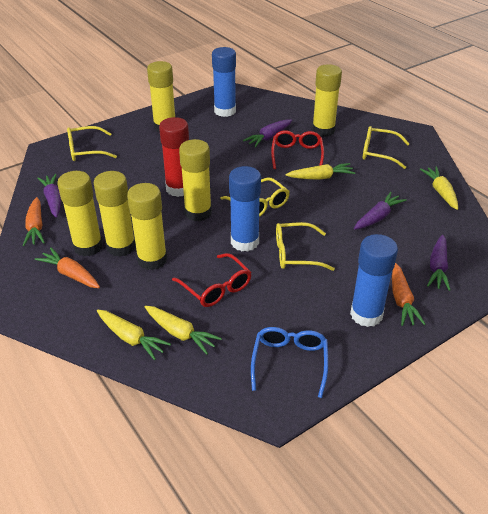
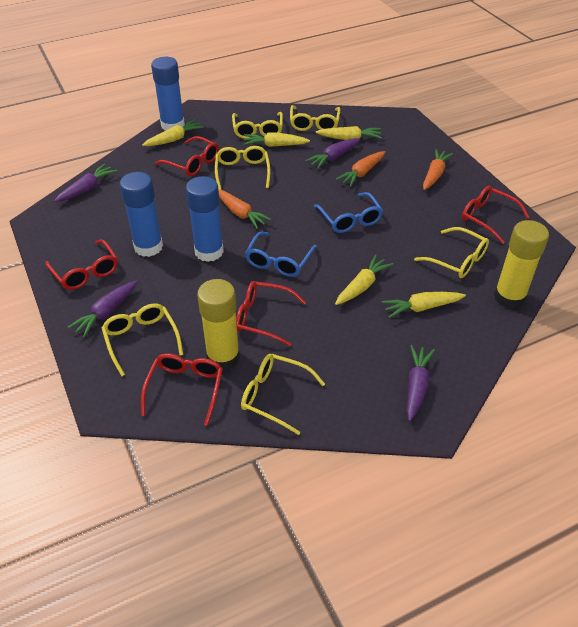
blue glasses: [251,327,328,398] = 1 -> [245,232,317,277] [314,192,383,233] = 2
red glasses: [172,253,252,307] [271,130,324,169] = 2 -> [45,239,118,290] [141,353,223,426] [155,136,219,176] [236,281,306,346] [462,186,530,244] = 5
red glue stick: [159,117,189,197] = 1 -> none = 0
yellow carrot: [97,310,171,360] [145,306,222,355] [285,163,355,180] [420,167,458,210] = 4 -> [142,119,204,146] [243,133,310,147] [316,126,382,140] [335,255,393,305] [382,292,466,318] = 5
yellow glasses: [67,126,117,161] [220,177,290,217] [276,222,335,271] [362,126,410,169] = 4 -> [102,303,183,376] [215,146,270,190] [232,112,283,139] [241,354,325,435] [290,105,340,131] [414,227,489,278] = 6
yellow glue stick: [57,171,103,256] [94,171,136,257] [127,183,167,270] [147,61,175,133] [179,139,212,221] [312,64,342,137] = 6 -> [197,279,240,370] [494,220,549,308] = 2

